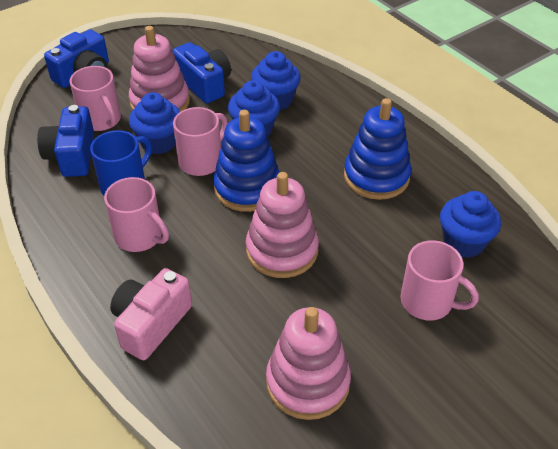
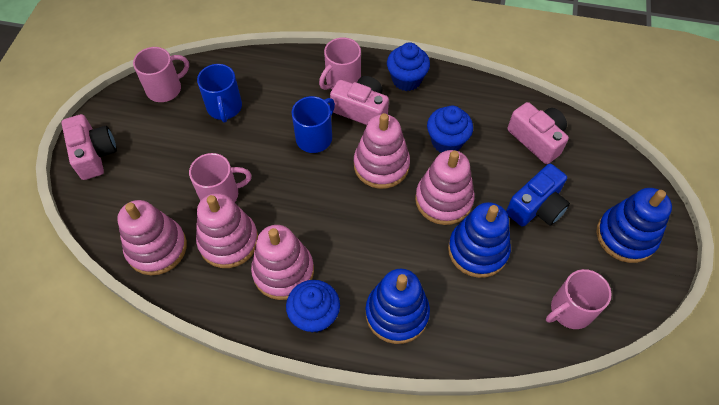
blue camera: [37,105,94,177] [44,29,109,88] [172,42,231,103] = 3 -> [506,164,570,227] = 1
blue cupcake: [129,92,180,154] [228,80,280,137] [251,51,301,110] [440,191,501,258] = 4 -> [286,280,340,333] [387,43,430,91] [427,105,473,152] = 3
blue mug: [90,130,152,195] = 1 -> [197,64,242,123] [292,96,335,153] = 2
blue stacking toy: [213,110,280,212] [344,98,412,200] = 2 -> [366,269,430,344] [448,202,511,278] [597,188,672,263] = 3
pink camera: [110,268,192,360] = 1 -> [61,114,117,180] [330,76,389,125] [507,102,569,164] = 3
pink stacking toy: [129,26,190,112] [246,172,319,278] [266,307,351,420] = 3 -> [117,200,187,275] [196,193,258,268] [251,225,314,300] [354,113,410,189] [415,150,475,225] = 5

